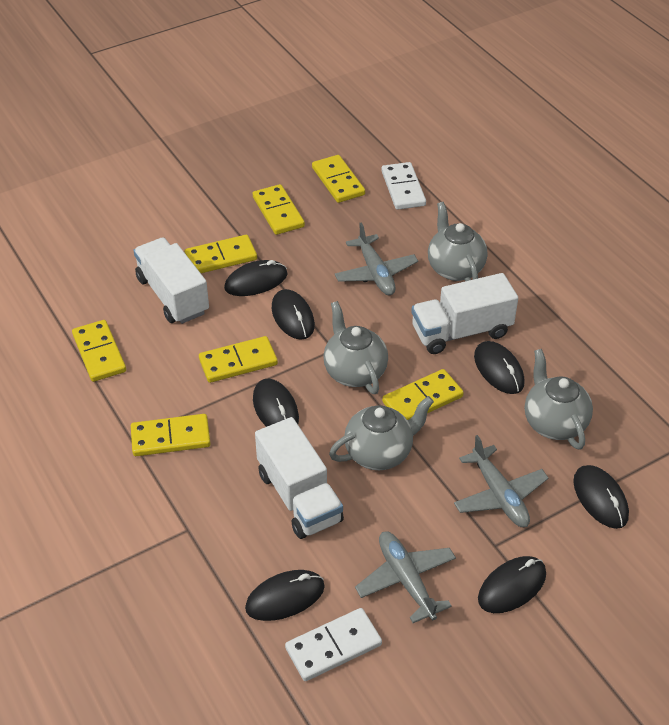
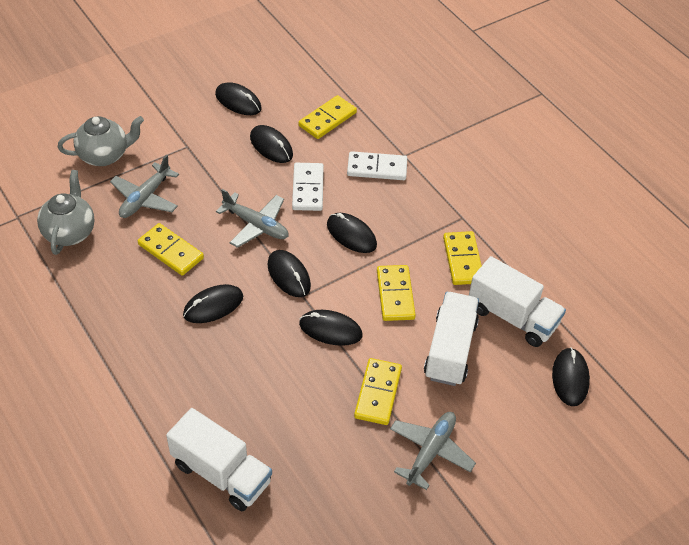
grey teapot: [323,301,388,394] [329,396,434,470] [428,202,488,281] [525,349,593,450] = 4 -> [37,170,95,255] [58,116,144,166] = 2
yellow domino: [72,320,126,382] [131,414,211,456] [185,235,257,273] [199,336,278,383] [253,184,305,235] [312,155,365,203] [382,369,464,420] = 7 -> [138,223,204,276] [299,95,357,139] [354,358,402,425] [377,265,416,321] [443,231,482,285] = 5

